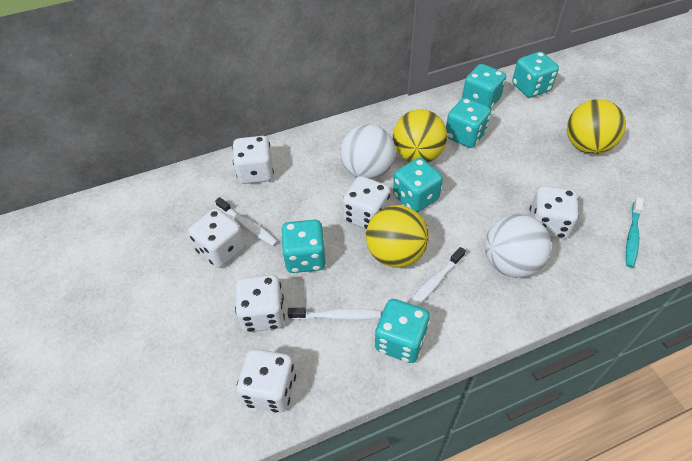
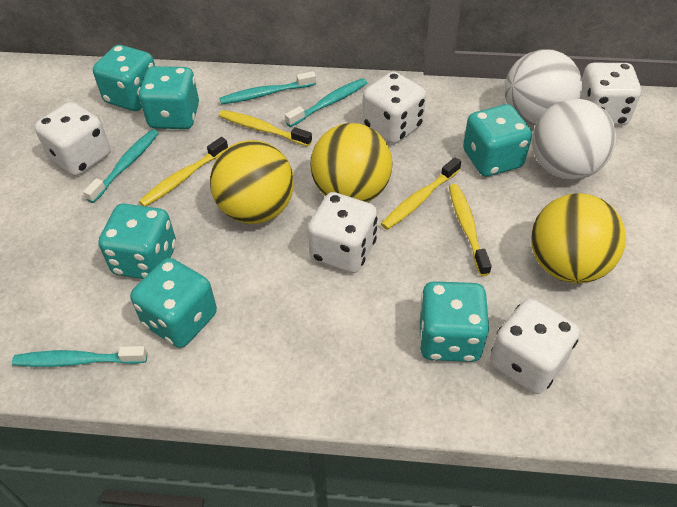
turquoise toothbrush: [626,197,644,268] = 1 -> [12,346,147,367] [83,129,159,203] [219,71,316,105] [285,78,367,127] = 4
white dice: [188,208,245,268] [232,136,274,184] [235,275,285,332] [237,349,296,412] [343,176,391,230] [530,186,579,239] = 6 -> [34,102,110,176] [307,192,378,273] [362,72,426,144] [490,298,580,394] [580,63,641,126] = 5
white toothbrush: [215,197,278,246] [288,308,381,320] [408,247,466,306] = 3 -> none = 0
yellow toothbrush: none = 0 -> [139,137,228,206] [219,110,312,147] [381,157,461,230] [449,184,492,276] = 4

